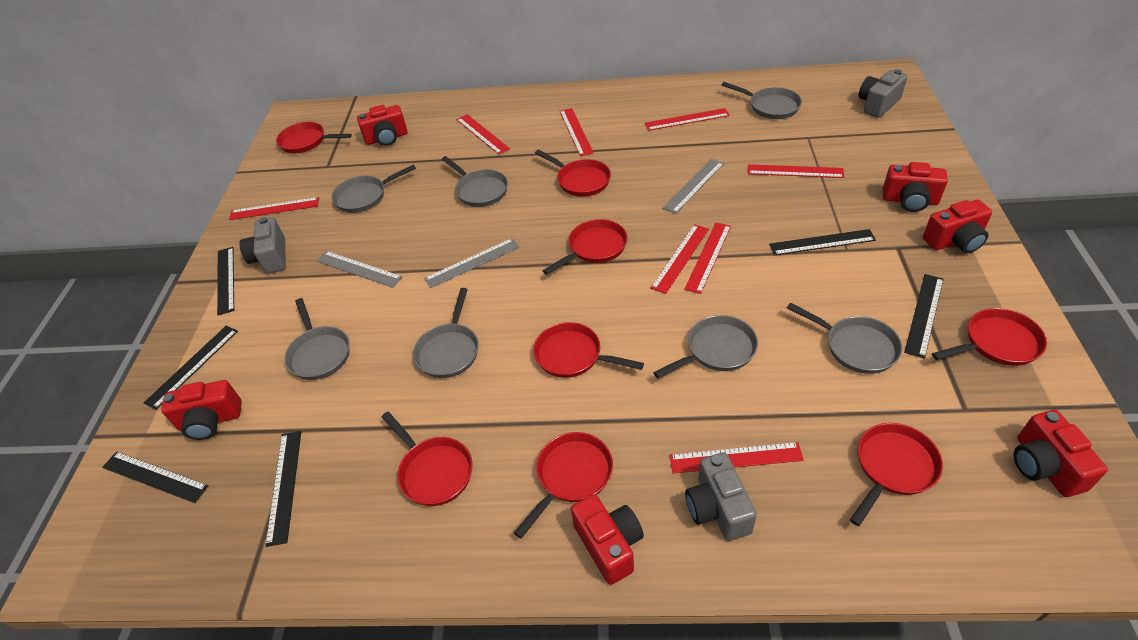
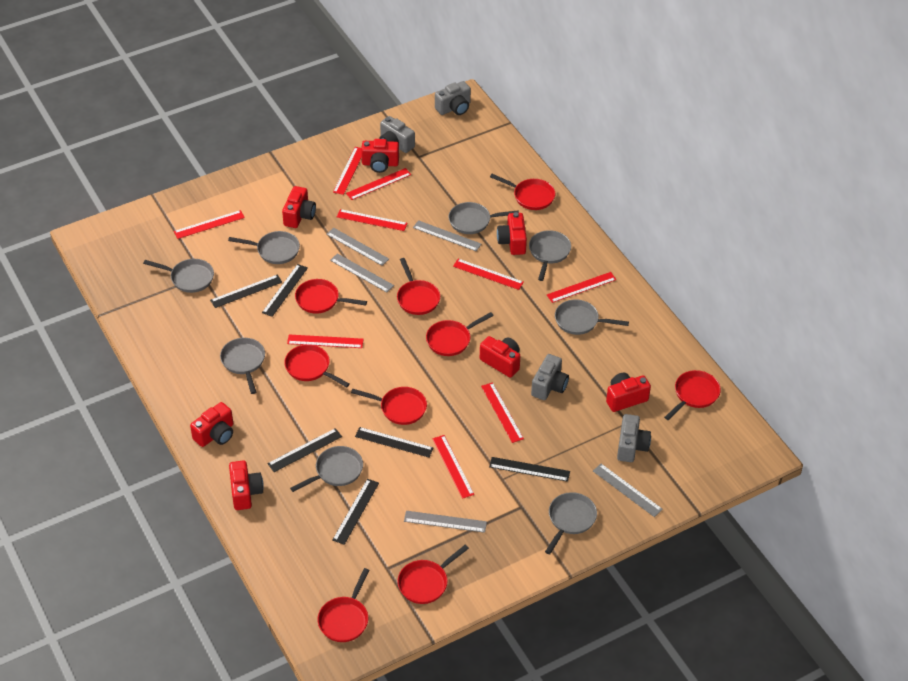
grey camera: [239,217,285,274] [685,452,757,541] [858,69,908,118] = 3 -> [379,116,415,153] [435,81,471,115] [531,354,569,400] [617,414,651,462] = 4
grey pan: [285,298,350,380] [332,165,416,213] [413,288,479,378] [442,156,508,207] [653,315,758,378] [722,82,802,119] [787,302,902,374] = 7 -> [143,259,214,293] [220,338,265,394] [228,231,300,264] [290,446,363,492] [449,202,519,234] [529,230,571,281] [545,492,597,554] [555,299,629,335] = 8
grey ruler: [317,251,402,288] [424,238,519,288] [663,159,724,214] = 3 -> [326,228,389,266] [330,253,394,292] [404,511,487,533] [413,220,481,251] [593,464,663,517] = 5
red camera: [161,380,242,440] [357,105,408,146] [571,494,644,585] [883,162,948,212] [923,200,992,253] [1014,410,1108,497] = 6 -> [190,402,233,447] [229,460,264,510] [282,186,316,228] [361,139,399,173] [480,336,520,378] [497,212,527,255] [606,373,651,412] = 7
red pan: [276,122,352,153] [382,412,473,506] [514,432,613,538] [533,322,644,378] [535,149,611,197] [542,219,627,275] [850,423,943,526] [932,308,1047,366] = 8 -> [284,344,350,387] [295,279,367,314] [318,568,370,642] [351,387,427,425] [397,258,440,315] [397,545,469,604] [426,312,494,356] [490,174,555,210] [664,370,721,420] = 9
red ruler: [229,197,319,220] [456,114,510,154] [560,108,594,156] [645,108,730,131] [651,224,709,294] [669,442,804,474] [684,223,731,294] [748,164,844,178] = 8 -> [174,210,245,239] [287,334,364,348] [333,147,362,195] [337,209,407,231] [346,168,411,200] [432,435,474,499] [453,259,524,290] [481,382,524,443] [547,272,616,303] = 9

